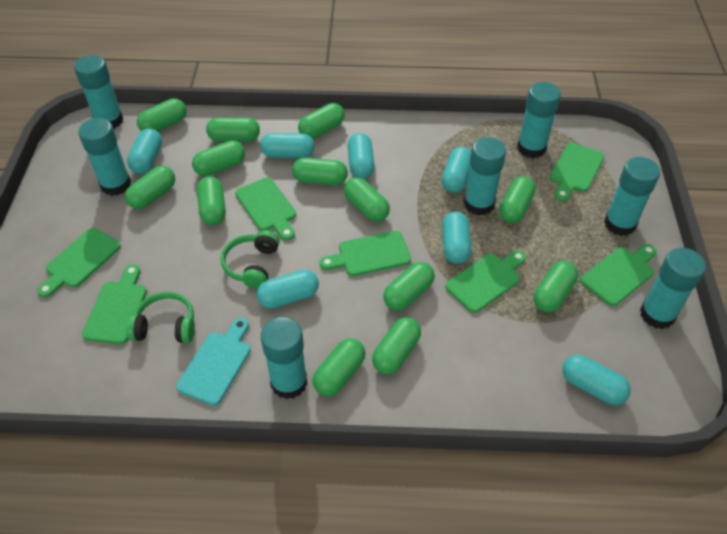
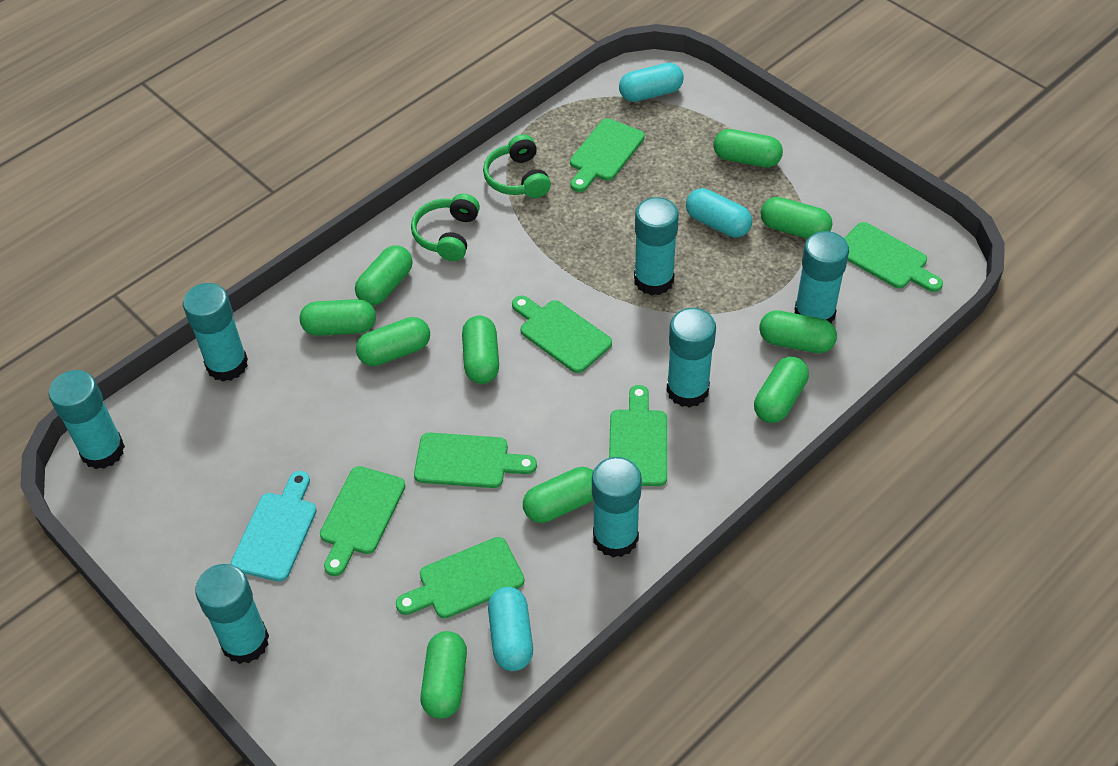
green capsule: [125,166,175,209] [137,98,187,132] [192,140,245,176] [197,176,226,225] [206,117,260,142] [292,158,348,185] [298,103,345,139] [312,338,366,396] [344,177,390,222] [372,317,421,374] [383,262,435,311] [499,176,536,223] [533,261,578,312] = 13 -> [300,299,376,336] [355,245,413,306] [356,317,430,366] [420,631,467,719] [462,316,499,384] [523,467,594,523] [713,129,783,168] [754,357,809,423] [759,310,837,353] [761,197,832,239] = 10
turquoise capsule: [127,128,162,174] [257,270,319,309] [260,133,315,158] [348,133,375,179] [442,147,471,193] [442,211,471,264] [563,355,631,405] = 7 -> [488,587,533,671] [619,63,684,102] [686,188,752,238] = 3

